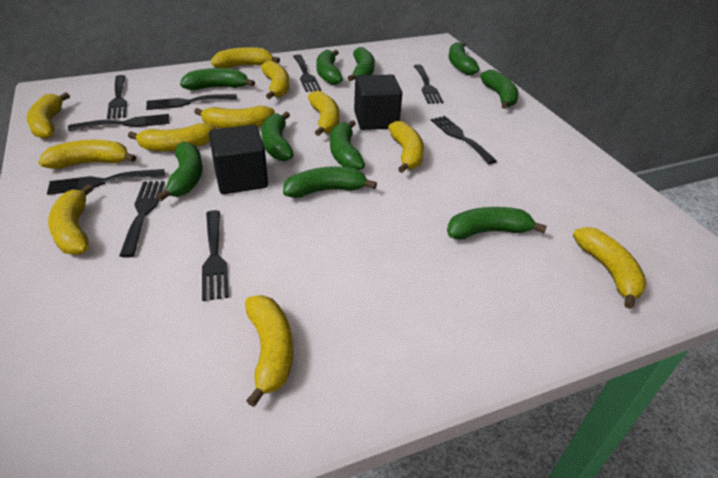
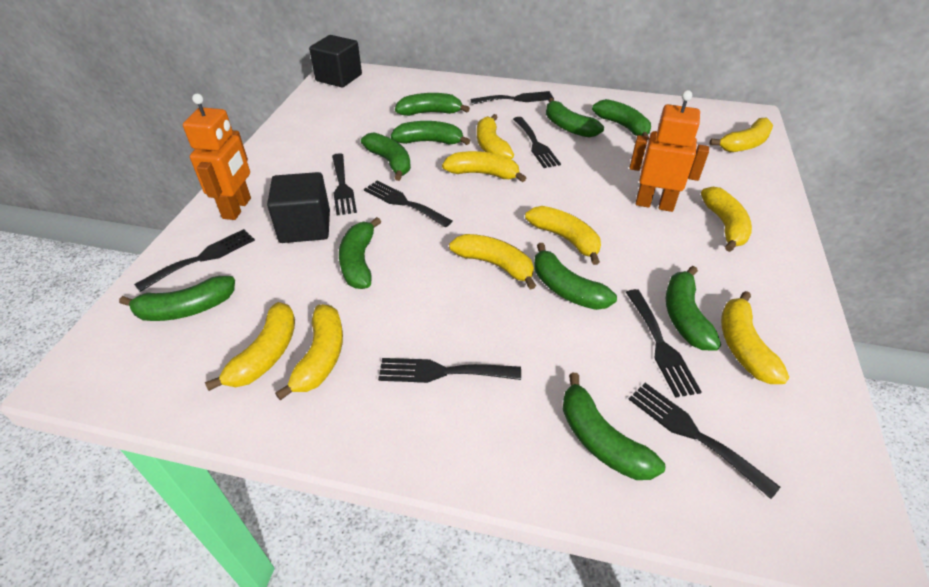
black fork: [47,169,165,195] [68,114,170,131] [107,75,127,119] [119,181,165,258] [146,94,237,110] [202,210,229,301] [293,54,321,92] [414,65,444,104] [431,116,497,164] = 9 -> [134,229,255,292] [332,153,357,216] [364,180,452,228] [378,358,521,383] [470,91,554,104] [513,117,561,168] [626,289,702,398] [629,383,780,499] = 8
orange robot: none = 0 -> [183,94,251,220] [629,90,709,212] = 2
yellow banana: [27,92,70,139] [38,140,136,169] [48,184,94,255] [128,123,216,151] [194,106,275,128] [211,47,280,68] [245,295,293,407] [261,60,289,99] [308,91,339,136] [388,121,424,173] [573,227,647,309] = 11 -> [205,302,295,391] [275,304,343,400] [442,151,526,182] [449,234,536,289] [477,114,514,159] [525,206,601,265] [701,187,752,252] [709,118,773,152] [721,291,789,384] = 9

